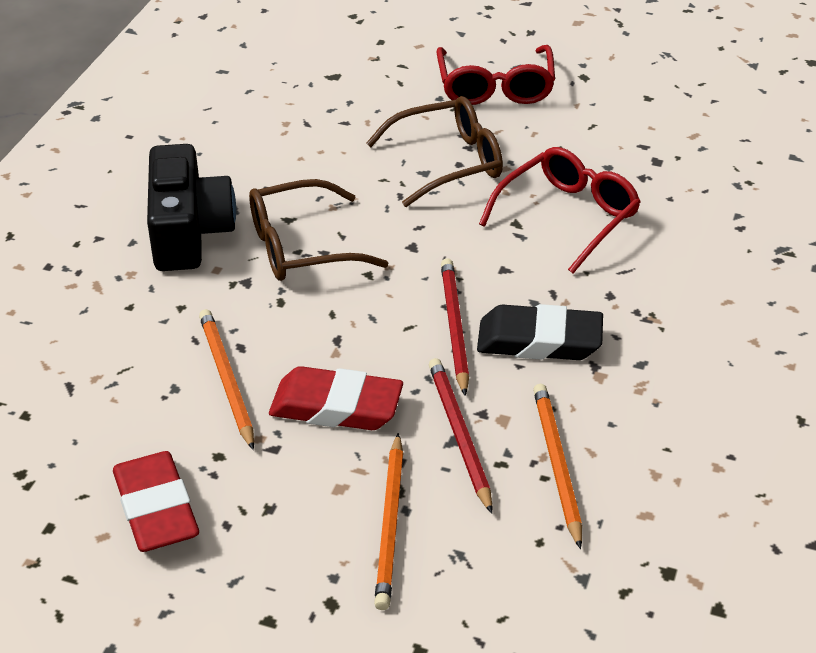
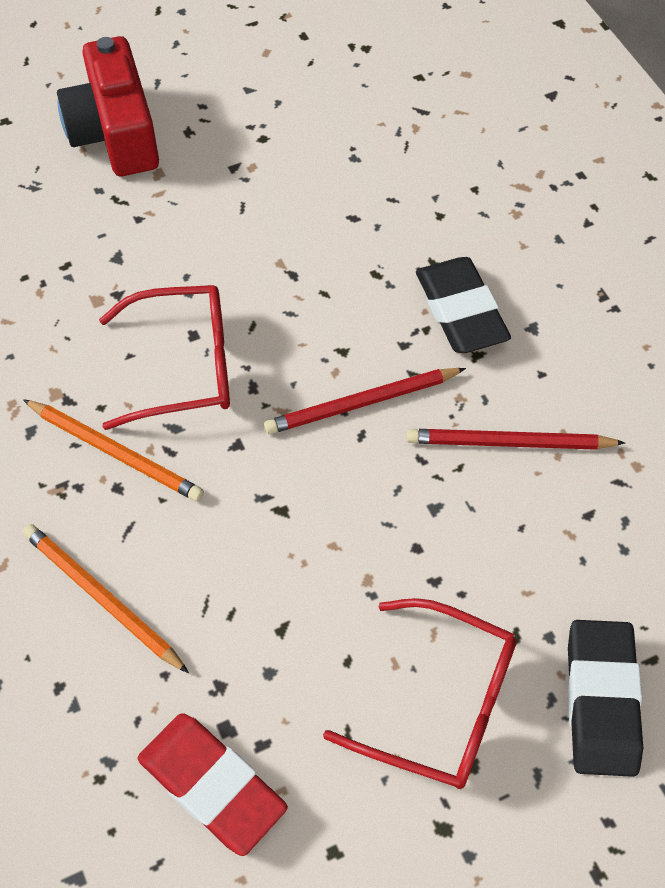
black camera: [147,144,236,271] = 1 -> none = 0
black eraser: [477,304,603,360] = 1 -> [416,257,511,353] [568,620,643,777] = 2
brown glasses: [249,179,388,281] [366,96,503,207] = 2 -> none = 0
orange pencil: [199,309,254,450] [374,433,403,610] [533,384,582,549] = 3 -> [23,399,204,502] [23,524,189,673] = 2
red camera: none = 0 -> [57,36,159,176] = 1
red eraser: [113,451,199,552] [269,366,403,430] = 2 -> [138,713,288,856] = 1

